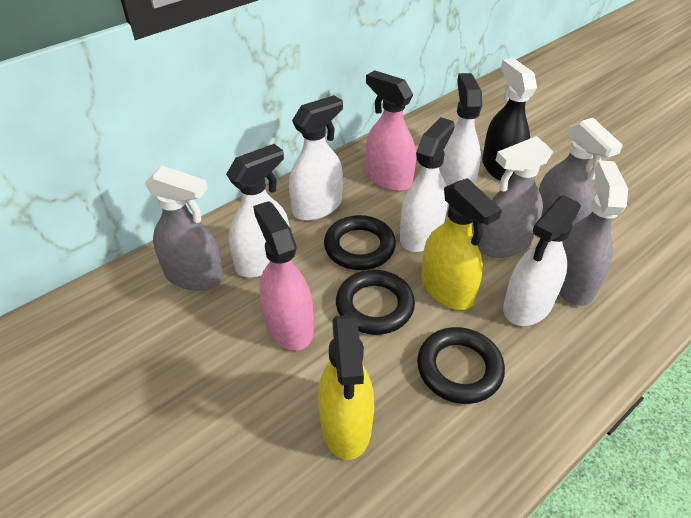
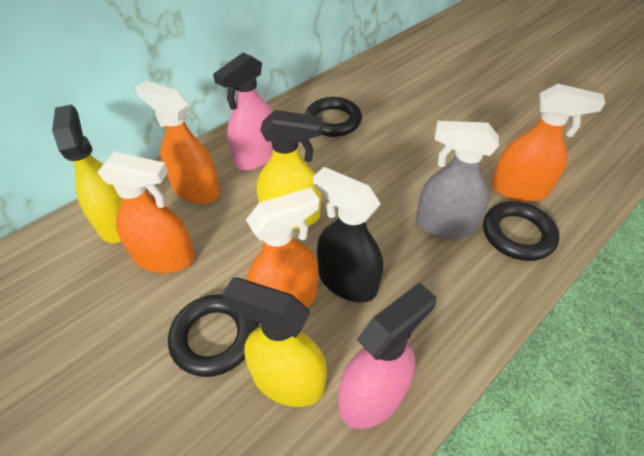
grey spray bottle: [145,166,223,291] [478,136,553,258] [539,118,623,242] [559,160,628,306] = 4 -> [416,121,499,239] = 1
orange spray bottle: none = 0 -> [97,152,195,273] [135,81,220,204] [246,187,320,308] [491,84,605,202] = 4
white spray bottle: [226,144,289,278] [289,95,343,221] [400,117,455,252] [439,73,482,186] [503,195,581,326] = 5 -> none = 0
yellow spray bottle: [318,315,374,460] [421,178,502,310] = 2 -> [52,105,122,243] [222,278,327,407] [257,110,322,229] = 3

